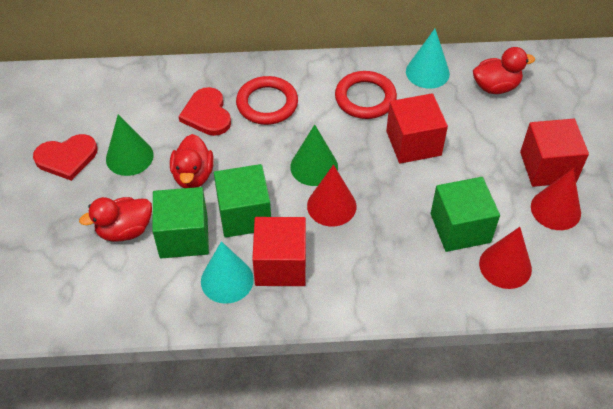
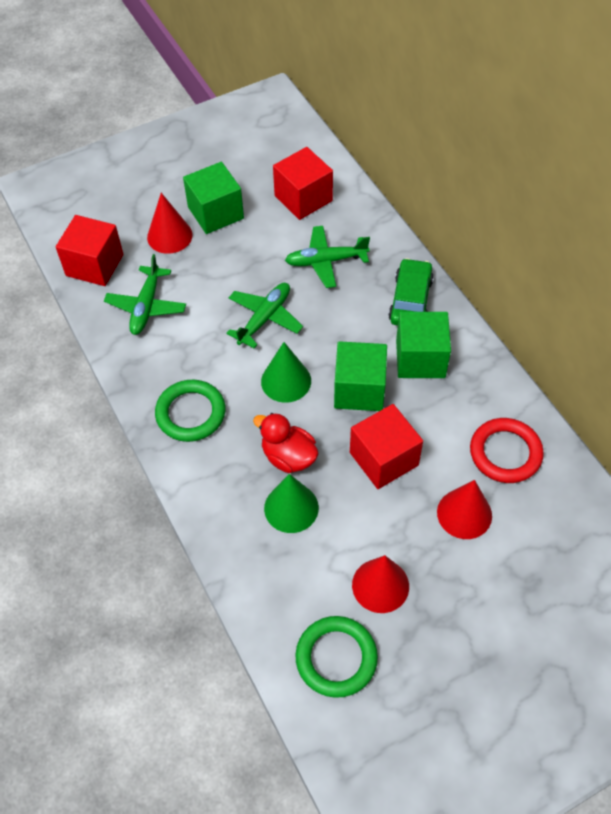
green car: none = 0 -> [388,258,434,326] = 1
green plane: none = 0 -> [104,254,186,335] [226,283,303,349] [285,226,370,288] = 3
green ring: none = 0 -> [155,380,226,442] [295,616,378,698] = 2
red duck: [79,197,152,242] [170,134,214,188] [473,47,535,94] = 3 -> [253,413,319,473] = 1
red heart: [33,134,98,181] [178,87,231,136] = 2 -> none = 0
red ring: [236,76,298,125] [335,71,397,119] = 2 -> [470,418,544,483] = 1
turquoise cone: [201,241,254,304] [406,29,450,89] = 2 -> none = 0

